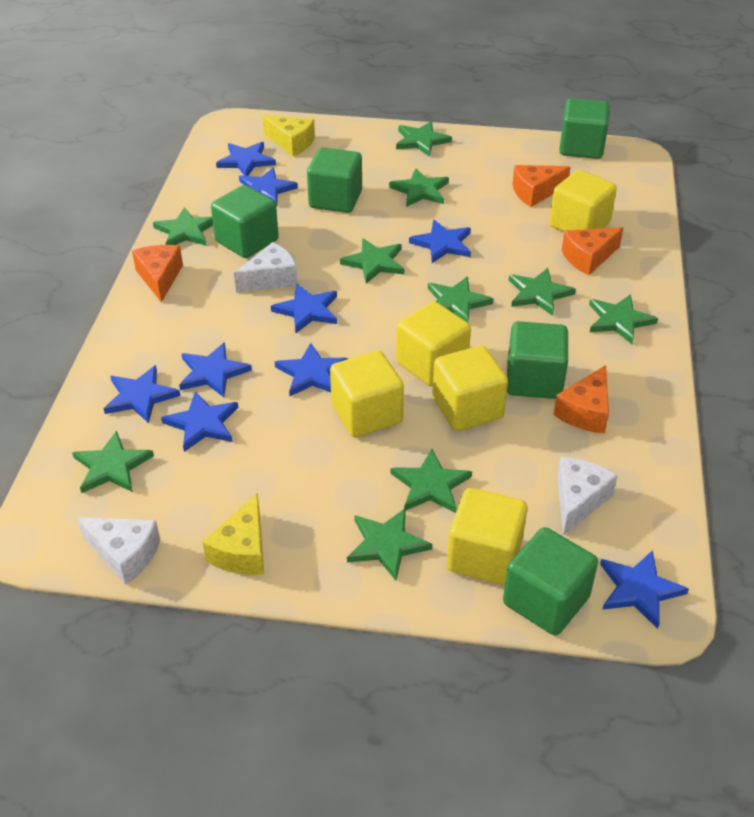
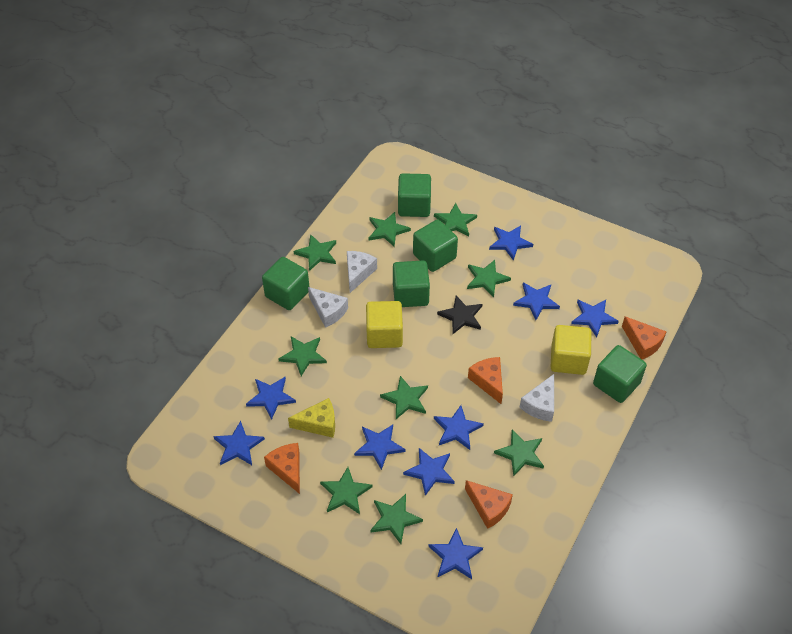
black star: none = 0 -> [437,296,482,335] = 1
green star: [72,431,154,493] [153,207,213,246] [340,238,405,284] [347,508,432,581] [389,168,449,207] [391,449,472,513] [396,121,452,157] [428,276,493,323] [509,268,576,316] [589,294,658,344] = 10 -> [279,336,327,376] [294,234,336,271] [320,467,372,514] [369,212,411,247] [370,494,423,544] [380,376,428,419] [434,203,477,237] [467,260,511,297] [494,430,544,477] = 9
yellow cheese: [202,494,264,575] [262,115,315,156] = 2 -> [288,398,335,438] = 1
yellow cube: [330,350,404,437] [396,301,471,386] [432,345,508,431] [447,488,527,585] [549,170,617,232] = 5 -> [366,301,403,348] [551,325,592,375] = 2

